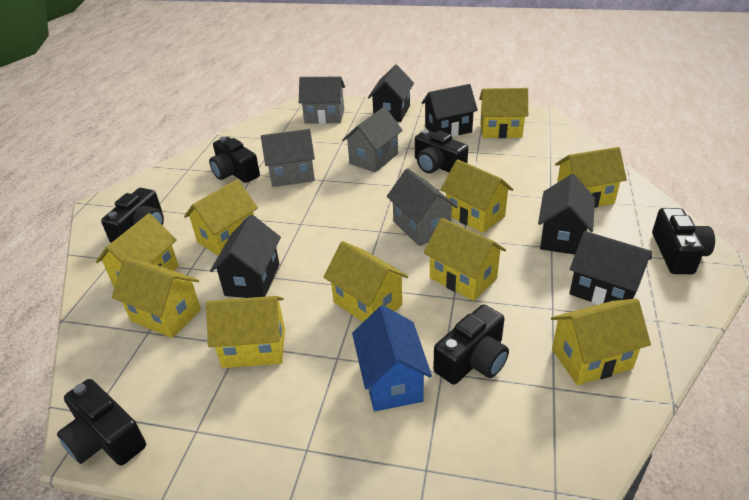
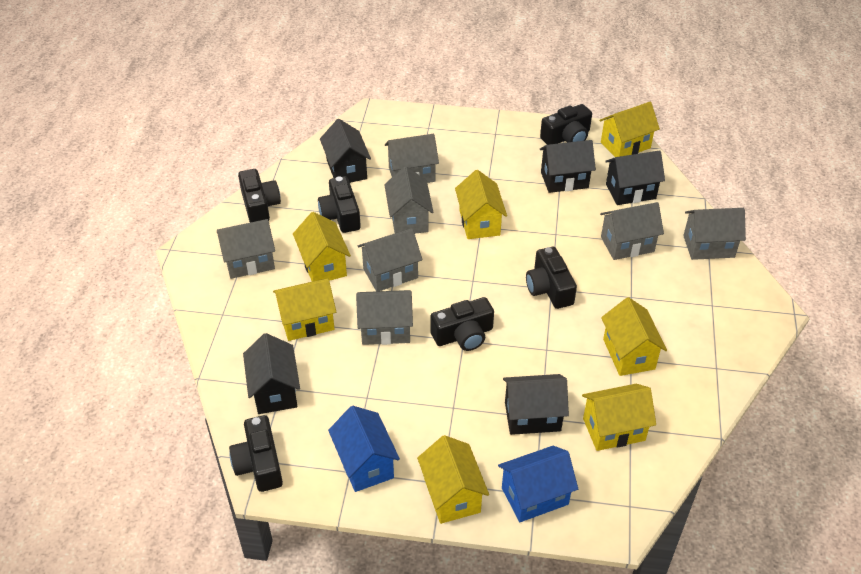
blue house: [352,305,432,411] = 1 -> [328,406,400,492] [498,446,578,522] = 2
grey house: [261,129,315,187] [299,76,345,124] [342,107,403,172] [387,168,458,246] = 4 -> [217,219,275,279] [356,290,413,345] [358,228,422,291] [384,166,434,233] [385,134,439,183] [600,202,664,260] [683,208,746,260] = 7
yellow house: [96,213,179,288] [112,258,201,338] [184,179,258,256] [206,296,285,368] [323,241,408,322] [424,218,506,301] [441,159,514,233] [479,88,528,138] [551,299,651,385] [555,147,627,208] = 10 -> [273,279,336,341] [293,212,351,282] [417,435,489,524] [455,170,507,239] [582,384,656,451] [600,102,660,157] [601,297,667,376] = 7

